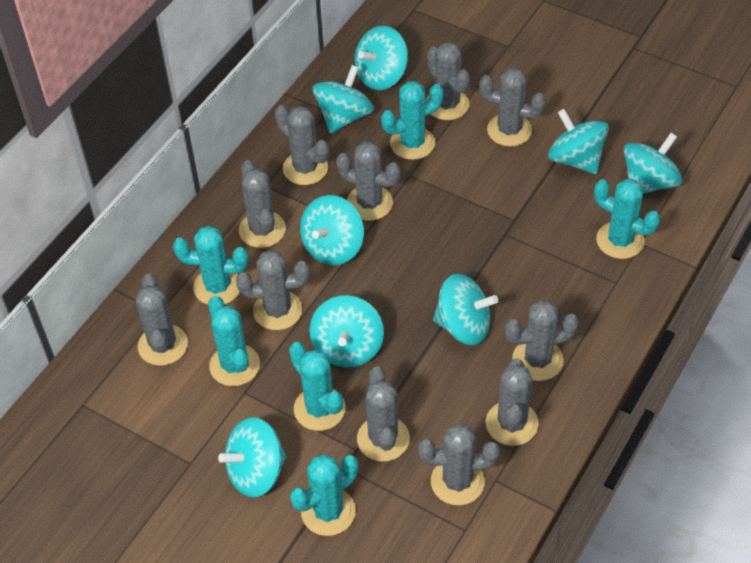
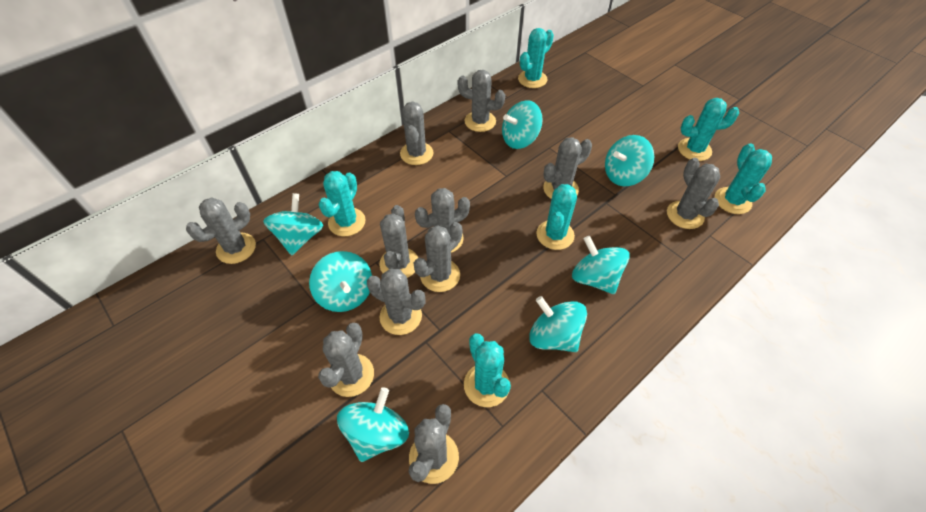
turquoise spinning top: [218,417,286,498] [300,195,364,265] [310,295,384,367] [313,65,374,133] [355,26,408,90] [433,274,498,345] [548,109,609,174] [624,133,683,194] = 8 -> [263,193,323,255] [309,251,372,312] [337,387,409,462] [502,100,543,149] [529,296,587,352] [572,236,630,294] [605,135,654,186] = 7

